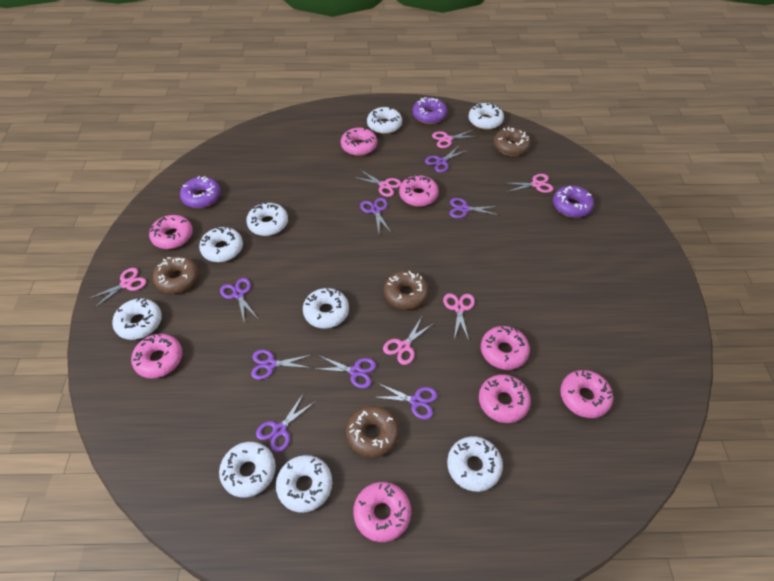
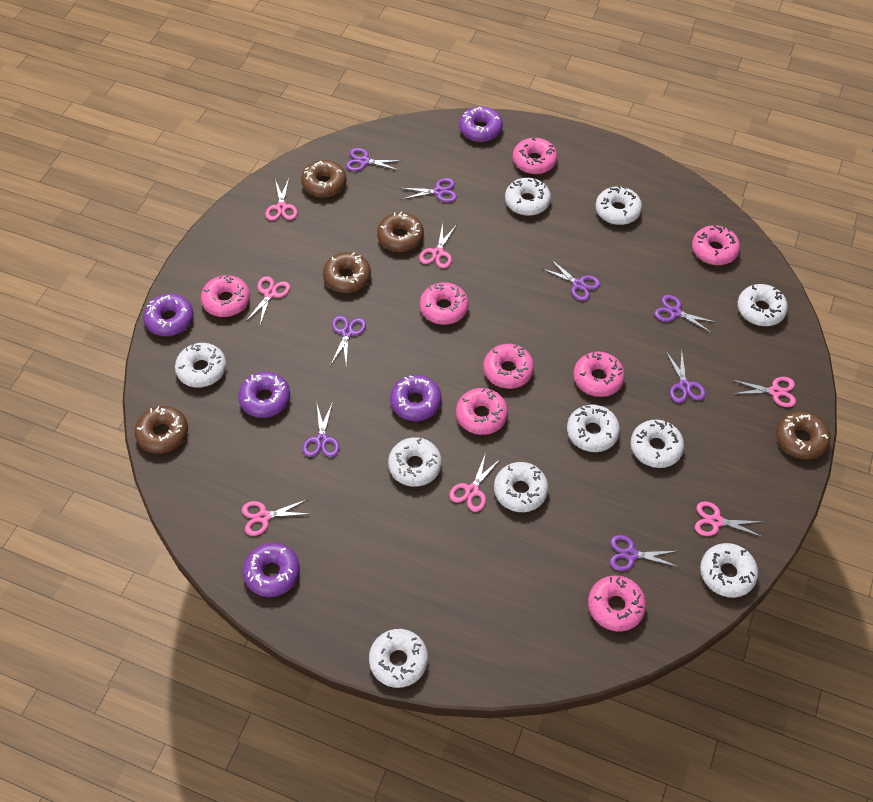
brown donut: [153,256,199,294] [346,406,399,458] [384,271,429,310] [494,127,531,156] = 4 -> [134,406,188,454] [301,160,347,197] [323,252,371,293] [377,212,424,252] [776,411,831,460] = 5
pink scissors: [88,268,146,308] [354,170,401,197] [383,317,434,365] [432,130,478,148] [443,293,475,340] [506,174,554,193] = 6 -> [242,499,309,536] [246,276,290,325] [265,179,297,221] [419,223,456,268] [449,453,500,512] [695,501,763,537] [733,377,796,407] = 7
purple donut: [180,176,221,208] [412,97,447,124] [553,186,594,218] = 3 -> [143,294,194,336] [238,372,290,418] [243,543,300,597] [390,375,442,421] [459,106,503,142] = 5
white donut: [112,298,162,340] [199,226,243,262] [219,442,276,498] [246,202,288,236] [276,455,332,513] [303,288,349,329] [367,107,402,134] [447,437,503,492] [469,103,504,130] = 9 -> [175,343,226,388] [369,629,428,688] [388,437,442,487] [494,462,548,512] [505,178,551,216] [567,404,620,452] [595,185,642,225] [631,419,684,468] [700,543,758,598] [738,284,788,326] = 10

